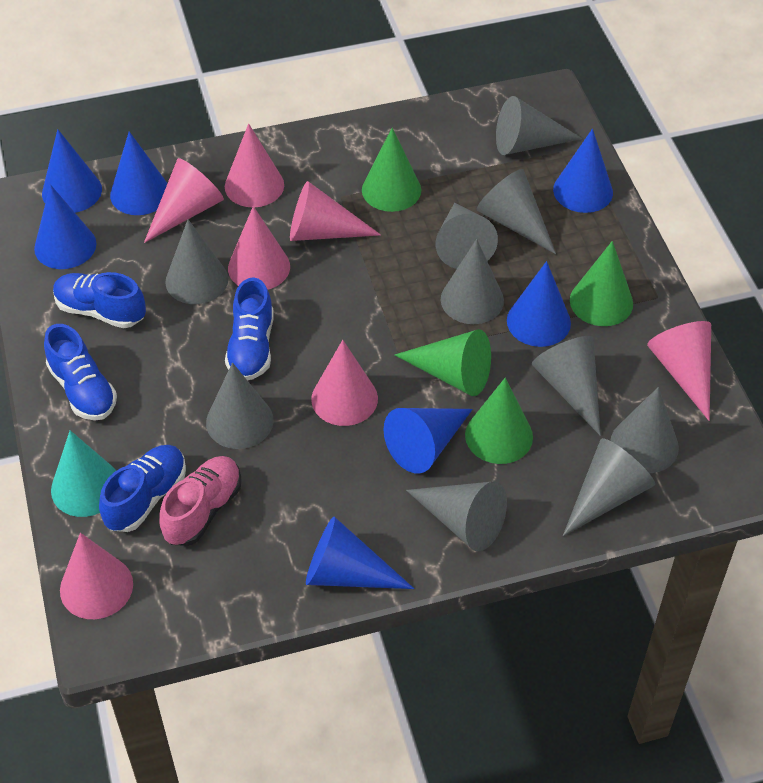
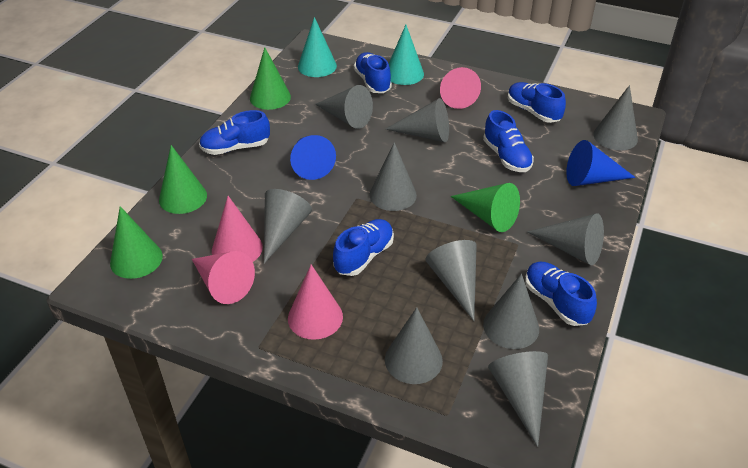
blue cone: [34,184,96,269] [42,129,102,213] [110,131,168,215] [306,517,414,589] [384,408,473,474] [507,261,571,347] [553,129,613,213] = 7 -> [290,135,336,180] [566,140,636,186] = 2
blue shoe: [44,324,117,420] [53,272,146,328] [99,445,186,532] [225,277,274,380] = 4 -> [199,110,270,155] [333,219,394,276] [354,52,392,93] [483,110,534,172] [508,82,566,123] [525,262,597,326] = 6
pink cone: [60,533,133,619] [144,158,224,243] [225,123,284,207] [228,206,290,290] [290,181,381,241] [311,340,378,426] [647,321,711,421] = 7 -> [192,251,255,304] [212,196,263,262] [288,265,343,340] [440,67,481,109] = 4
pink shoe: [159,456,242,546] = 1 -> none = 0
turquoise cone: [51,430,116,517] = 1 -> [298,17,337,77] [389,25,424,85] = 2

